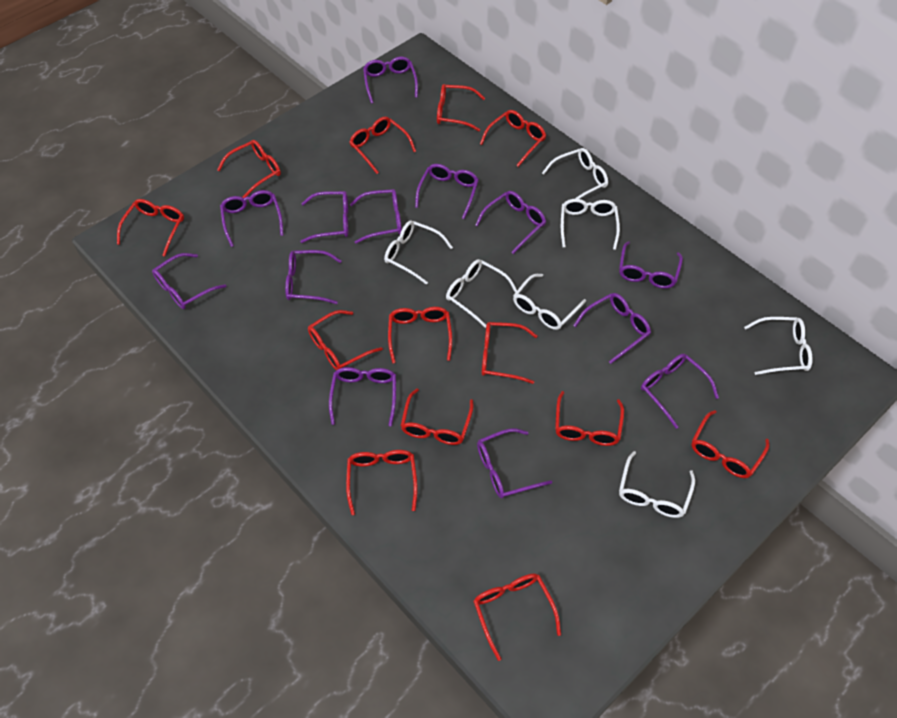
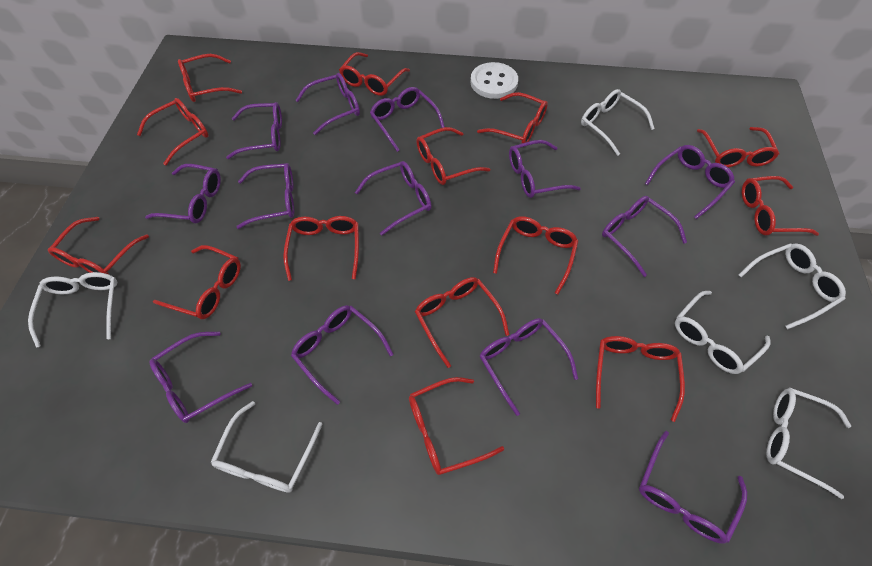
red glasses: [117,199,184,257] [217,140,281,198] [308,310,383,370] [346,450,417,515] [349,117,416,174] [388,307,452,363] [401,388,474,445] [437,84,485,131] [473,573,561,661] [480,110,546,167] [482,322,537,384] [555,391,624,446] [691,410,769,478] = 13 -> [48,217,149,274] [137,98,208,166] [153,245,241,319] [178,54,242,102] [283,216,359,281] [339,52,410,96] [409,377,504,475] [415,277,509,368] [416,127,490,185] [477,92,548,143] [493,216,578,295] [596,336,685,422] [697,127,779,167] [742,176,819,236] = 14
white button: none = 0 -> [470,62,518,99] = 1
white glasses: [384,220,453,284] [446,259,517,328] [513,274,586,330] [542,148,608,199] [561,199,620,250] [619,451,695,518] [744,317,813,375] = 7 -> [28,272,117,348] [211,401,323,493] [581,89,655,156] [675,291,771,374] [738,243,846,329] [766,387,851,499] = 6

